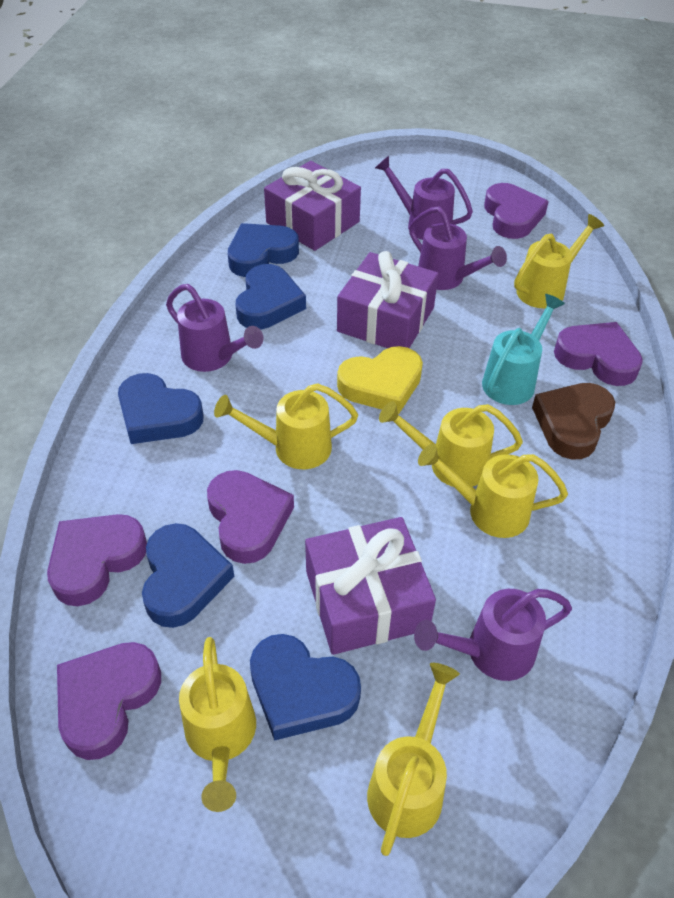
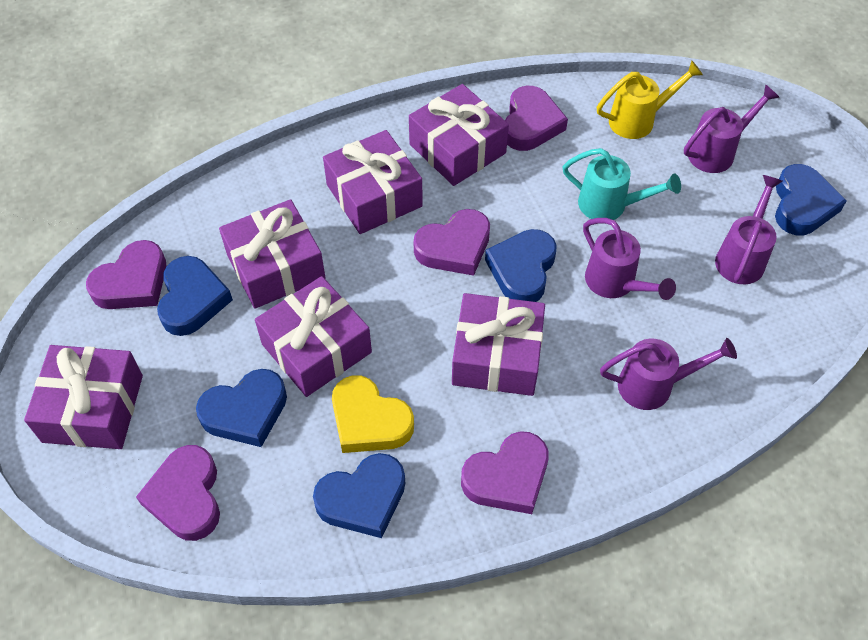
brown heart: [532,383,615,459] = 1 -> none = 0
purple gift: [264,161,361,251] [305,517,436,655] [337,251,438,348] = 3 -> [24,345,143,449] [219,199,326,309] [255,276,372,397] [323,130,423,234] [409,84,509,186] [452,293,545,396] = 6
yellow watering can: [179,637,256,812] [214,383,358,469] [367,663,460,856] [379,401,523,487] [418,444,568,538] [514,214,604,309] = 6 -> [597,60,703,139] = 1

